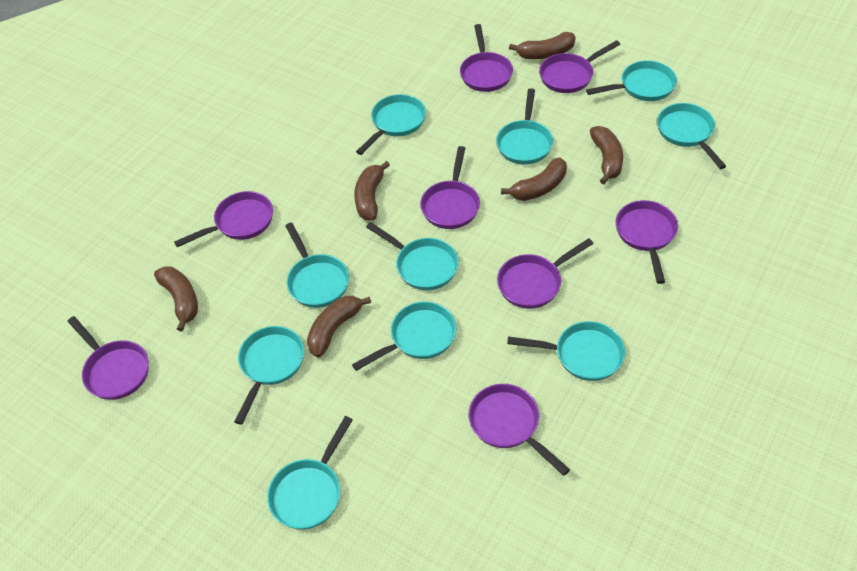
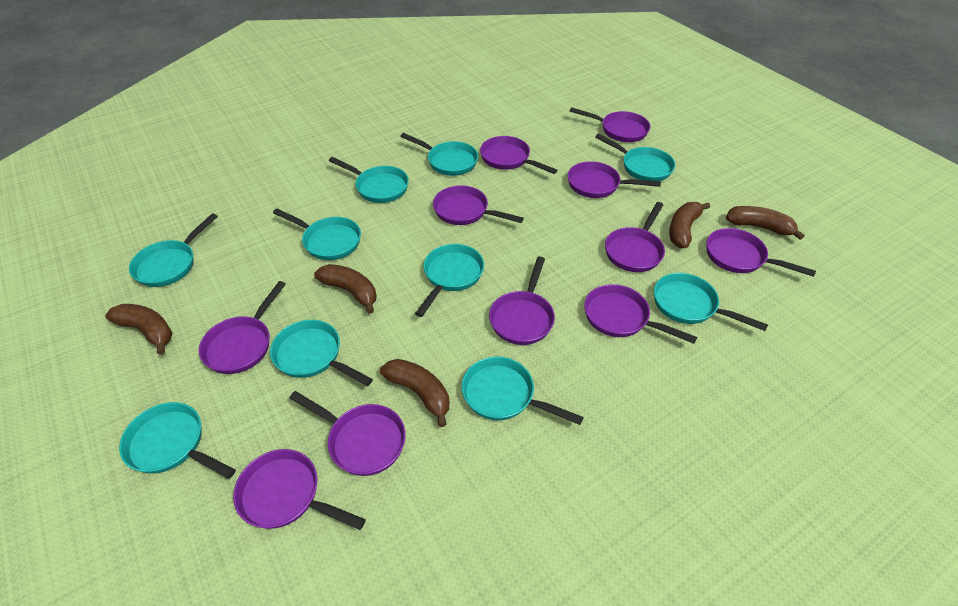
brown banana: [154,267,198,332] [307,296,371,357] [354,161,390,220] [501,158,567,201] [509,32,576,59] [590,126,623,184] = 6 -> [105,304,173,355] [314,264,376,314] [380,359,449,427] [669,202,710,248] [726,206,805,240] = 5
purple pan: [67,316,149,400] [174,191,273,247] [420,146,480,229] [460,24,513,92] [468,384,570,476] [497,238,594,309] [539,40,620,93] [616,200,678,284] = 8 -> [199,281,286,374] [233,449,366,530] [289,391,406,476] [433,185,524,225] [480,136,557,174] [489,256,555,345] [568,161,661,198] [570,107,650,142] [584,284,697,344] [605,202,665,272] [706,228,816,277] = 11

